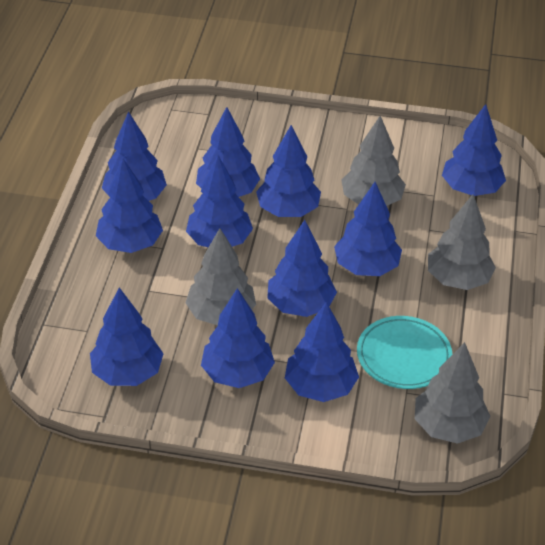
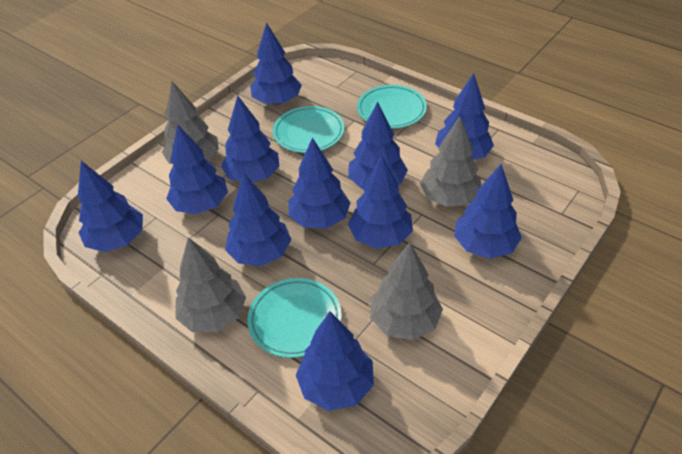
turquoise plate: [357,316,452,389] = 1 -> [247,278,342,358] [273,106,344,153] [357,85,427,129] = 3

